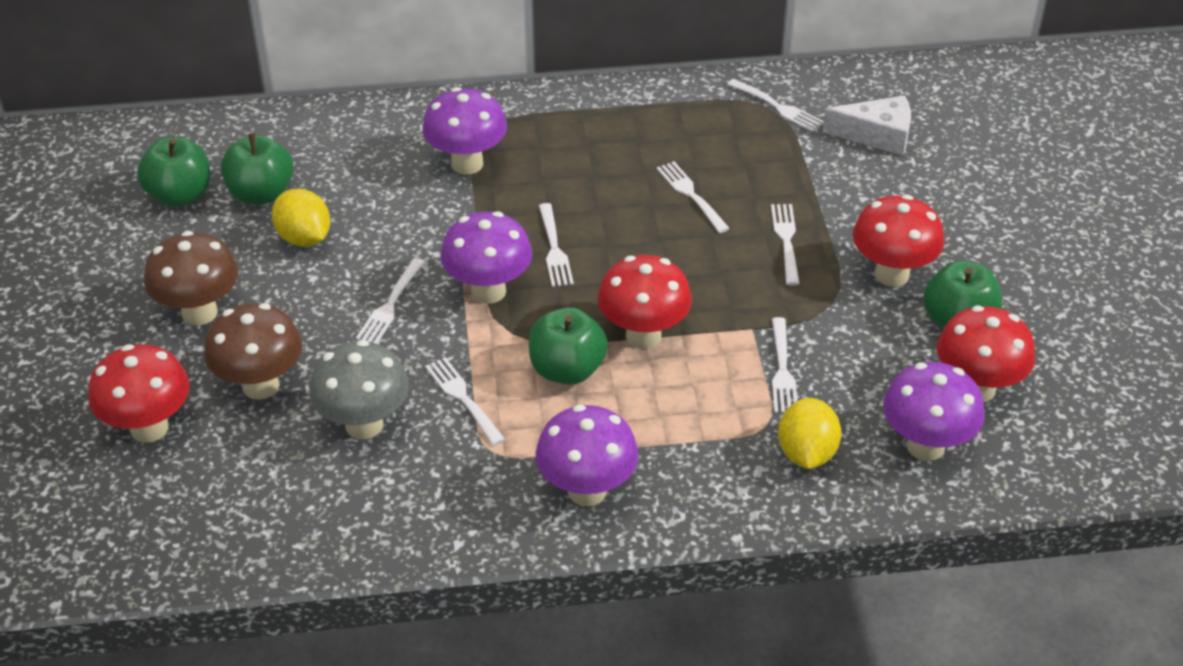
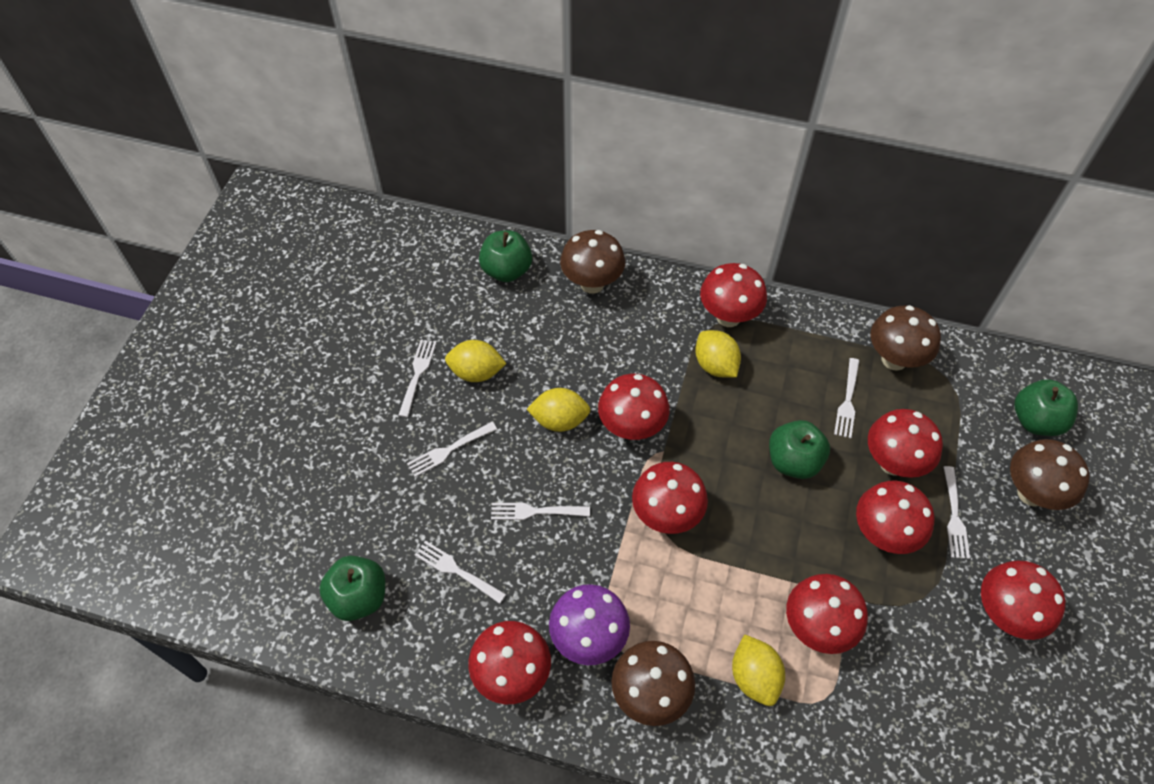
brown mushroom: [144,231,238,326] [204,303,302,400] = 2 -> [560,230,625,294] [612,641,695,726] [871,305,941,371] [1010,439,1090,510] = 4
grey mushroom: [309,340,409,439] = 1 -> none = 0
purple mushroom: [422,87,507,175] [440,211,532,304] [535,405,639,506] [883,362,985,461] = 4 -> [549,584,630,665] = 1
red mushroom: [88,344,190,443] [598,255,692,349] [853,195,944,287] [937,306,1035,402] = 4 -> [468,621,551,704] [598,374,670,440] [632,462,708,534] [700,263,767,327] [786,574,868,654] [856,481,934,554] [868,409,943,478] [981,561,1065,640] = 8
white cheese: [823,95,911,156] = 1 -> none = 0
white fork: [356,258,425,344] [425,357,505,446] [539,203,574,287] [657,162,730,233] [727,79,824,132] [771,204,800,285] [772,317,797,413] = 7 -> [398,340,436,417] [407,422,497,477] [415,541,506,604] [491,503,590,520] [834,358,860,438] [944,466,970,559] = 6
yellow lemon: [272,189,330,247] [778,398,841,469] = 2 -> [445,340,506,382] [527,388,591,432] [695,330,741,377] [732,634,785,706] = 4

